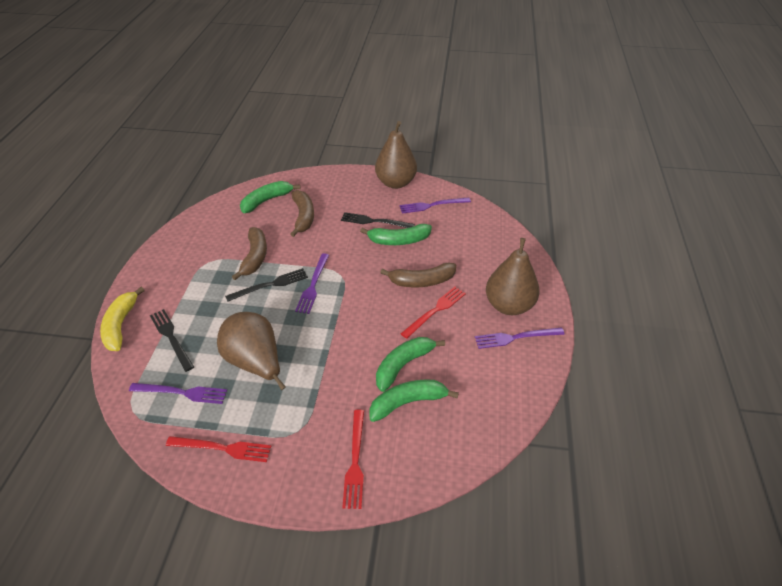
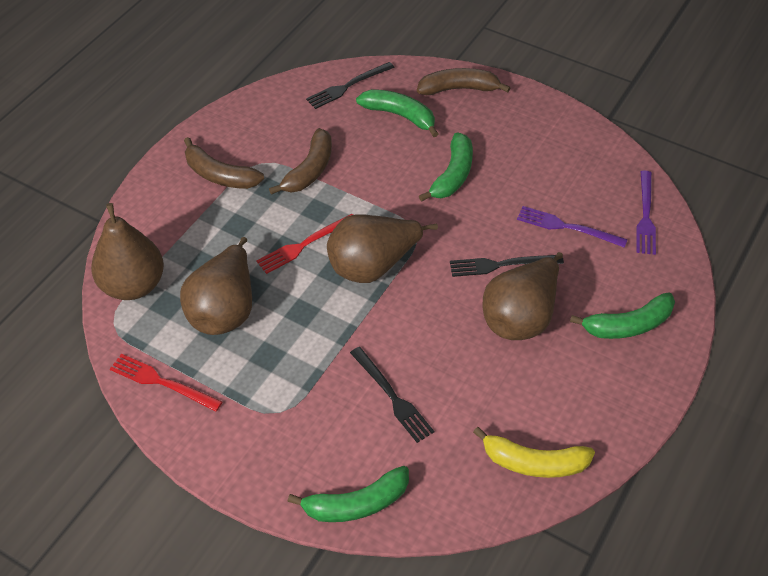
brown pear: [217,312,286,390] [375,121,417,189] [486,238,540,315] = 3 -> [91,203,164,300] [180,237,252,335] [327,214,438,283] [483,252,563,340] = 4
purple fork: [129,383,227,404] [295,253,329,314] [399,198,471,214] [475,328,565,349] = 4 -> [517,206,628,248] [636,171,656,255] = 2
red fork: [166,436,271,462] [342,410,364,509] [401,287,466,339] = 3 -> [110,354,222,412] [256,214,353,274] = 2

